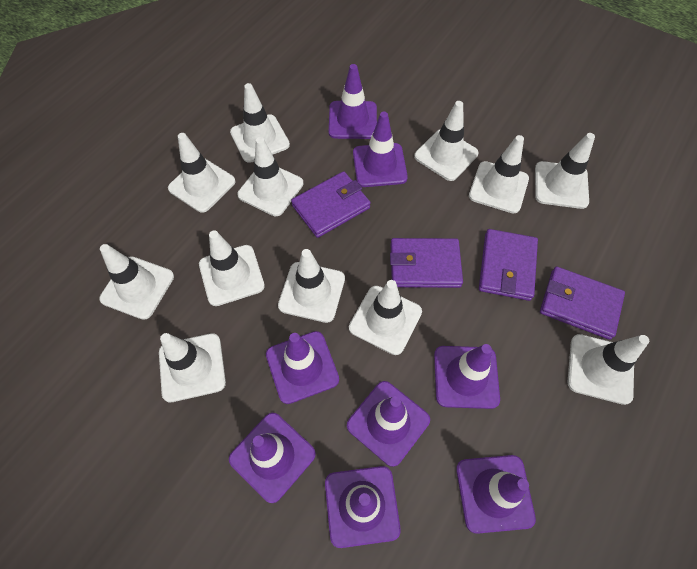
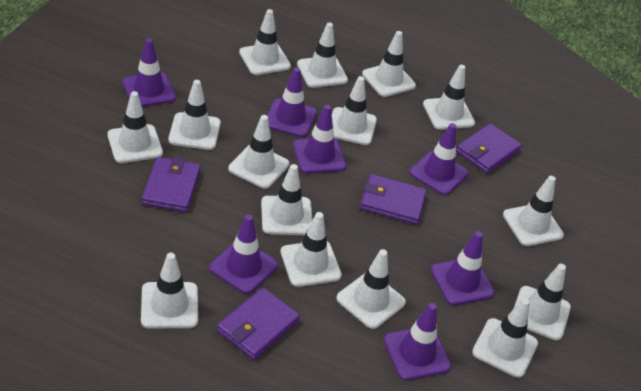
purple traffic cone: [229,413,316,503] [266,331,339,404] [325,466,401,548] [329,64,377,139] [347,381,430,467] [353,112,408,187] [434,344,500,409] [456,455,536,534] = 8 -> [123,38,176,107] [209,214,278,294] [267,67,317,137] [293,105,346,174] [384,303,451,381] [409,123,469,195] [431,231,495,306] = 7
white traffic cone: [99,244,174,320] [159,333,226,402] [168,133,236,213] [199,231,265,306] [230,83,290,163] [237,137,303,216] [278,249,345,323] [349,280,422,355] [414,101,479,181] [469,135,529,214] [535,133,595,209] [568,334,649,405] = 12 -> [107,91,163,163] [141,253,198,328] [168,80,221,150] [228,115,289,189] [239,9,291,75] [261,164,313,235] [280,212,342,287] [297,23,348,88] [332,76,377,145] [336,249,406,329] [362,31,416,97] [423,65,475,130] [472,298,538,378] [503,176,564,246] [514,264,571,341] = 15

